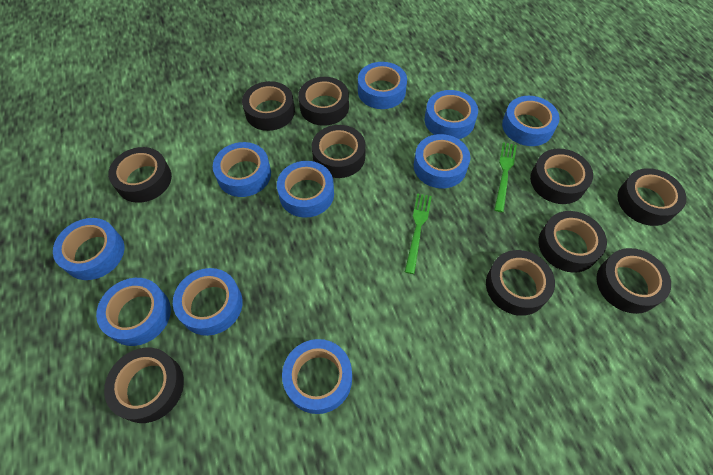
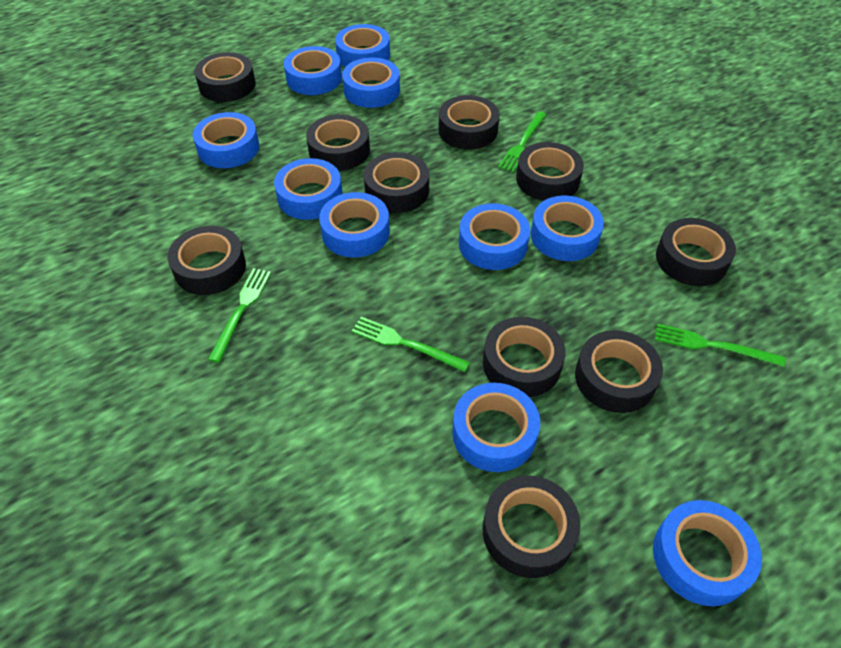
green fork: [405,193,432,274] [494,142,517,212] = 2 -> [208,268,271,363] [352,317,470,372] [498,112,546,173] [655,323,785,367] = 4

